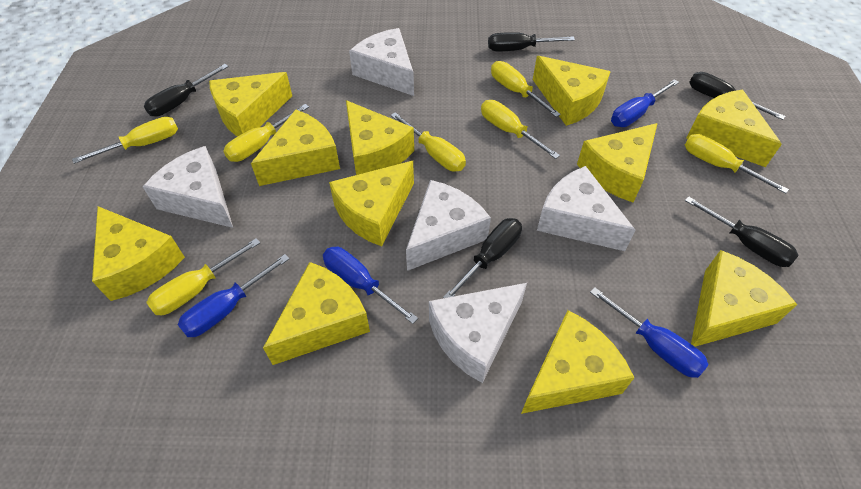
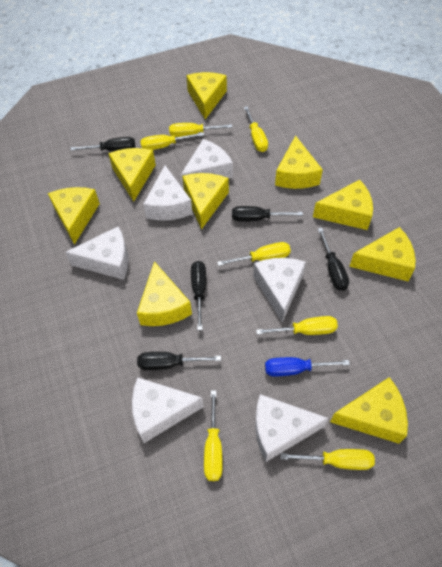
blue screwdriver: [177,254,289,337] [323,246,418,324] [590,287,709,378] [611,79,679,127] = 4 -> [265,357,350,377] = 1
white cheese: [143,146,233,228] [349,28,414,96] [406,180,491,271] [429,283,527,383] [537,166,636,251] = 5 -> [65,227,129,280] [132,377,204,443] [143,166,193,221] [181,139,233,189] [253,258,306,323] [255,394,328,462] = 6
yellow cheese: [92,206,185,301] [209,72,292,137] [251,109,340,186] [263,262,370,365] [329,161,414,246] [346,100,414,175] [521,310,635,414] [533,56,611,126] [577,123,658,202] [686,89,782,167] [691,250,797,347] = 11 -> [48,187,100,245] [108,148,156,202] [137,261,192,326] [182,173,229,230] [186,72,227,119] [275,135,323,189] [313,180,373,230] [330,377,408,444] [349,227,416,281] = 9

